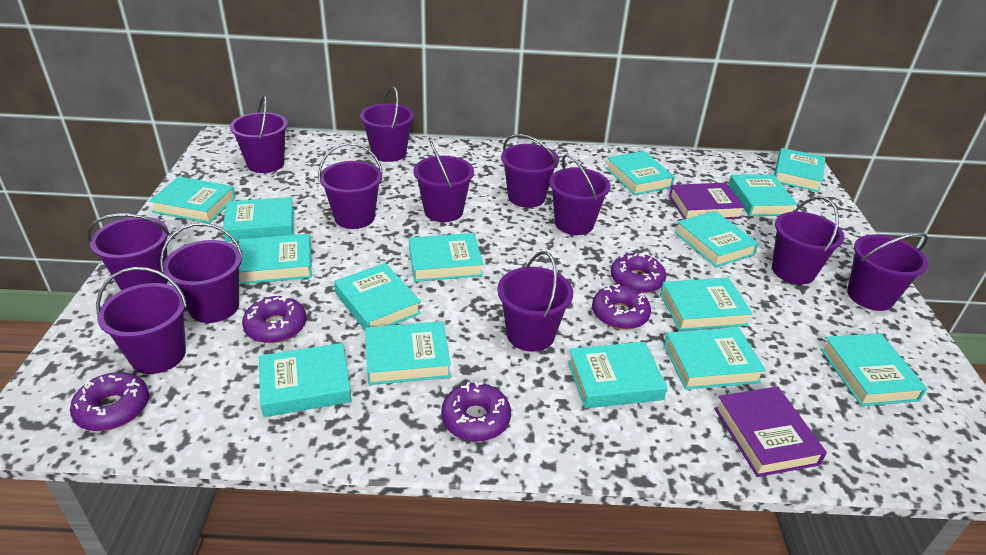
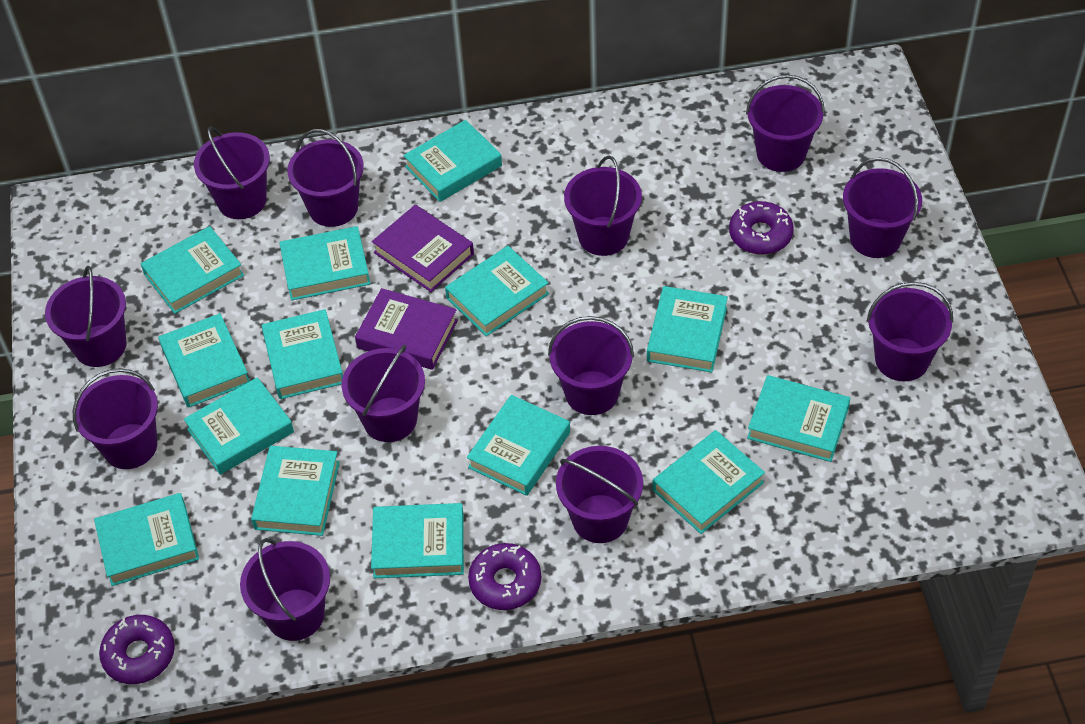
purple donut: [70,372,149,431] [242,296,306,343] [441,382,511,442] [592,284,651,330] [611,253,666,293] = 5 -> [99,615,175,684] [468,543,541,610] [729,201,794,255] = 3
turquoise book: [149,176,236,223] [223,197,294,242] [239,234,312,284] [259,343,352,417] [334,263,421,330] [365,321,451,385] [409,233,483,282] [568,342,667,408] [606,151,675,195] [660,278,753,331] [664,327,766,390] [675,211,759,267] [728,174,798,216] [774,148,825,192] [820,333,927,406] = 15 -> [94,493,199,586] [141,226,244,314] [158,313,250,408] [184,377,294,475] [251,446,340,536] [261,309,343,399] [279,226,370,301] [371,503,464,578] [403,120,502,202] [445,246,549,337] [467,395,570,496] [647,286,728,372] [652,430,765,534] [747,375,850,462] = 14

